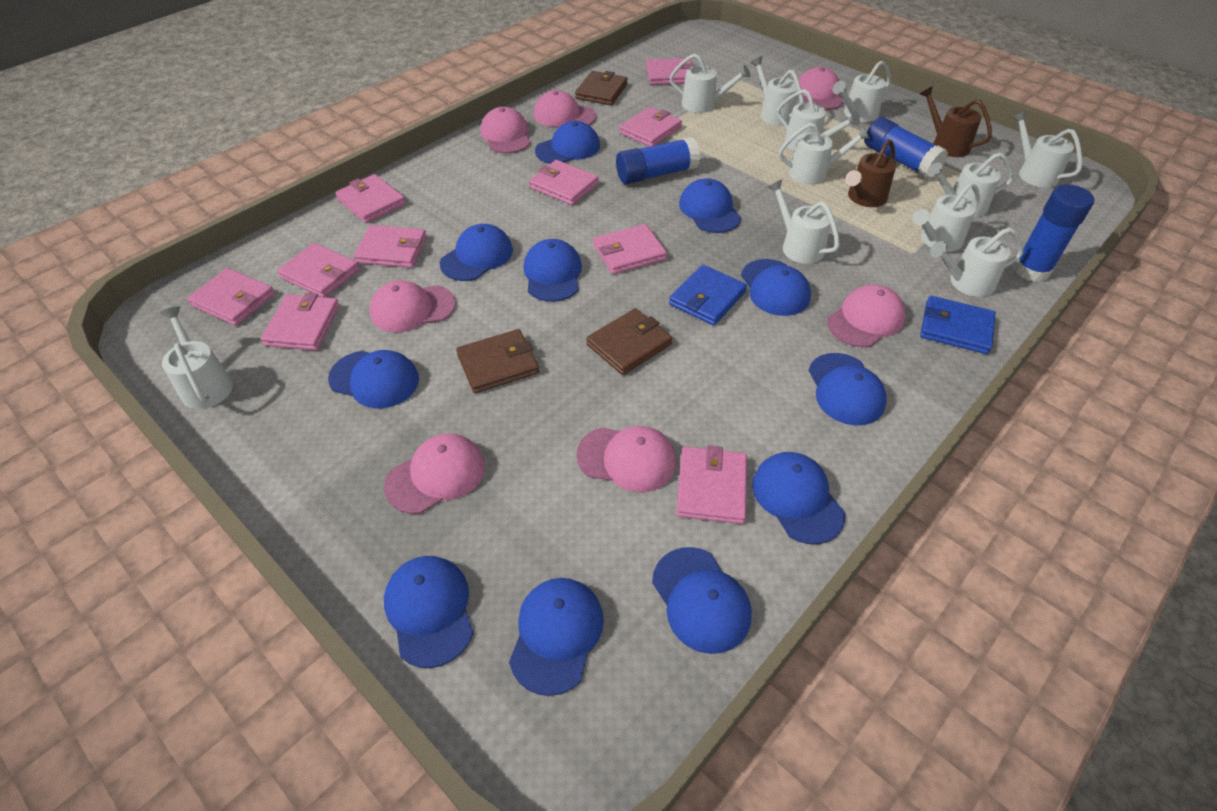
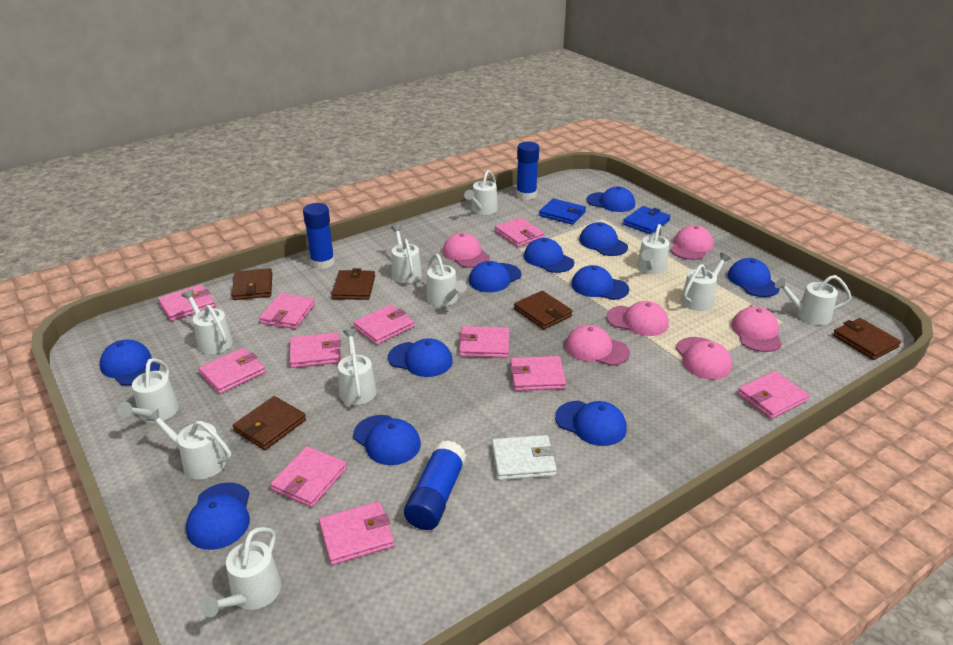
brown wallet: [456,329,539,393] [575,71,628,106] [586,308,672,375] = 3 -> [232,268,272,300] [233,396,306,450] [331,268,375,300] [514,291,573,329] [833,318,901,360] = 5
brown watering can: [845,139,896,207] [920,86,992,157] = 2 -> none = 0
pink cap: [370,280,456,333] [384,434,485,514] [480,107,531,154] [534,90,596,127] [576,426,676,493] [798,67,844,110] [827,285,905,347] = 7 -> [443,233,490,268] [565,325,630,366] [606,301,669,336] [670,225,714,260] [676,337,732,379] [731,307,782,352] = 6
pink wallet: [187,268,275,326] [261,293,340,350] [277,243,360,297] [335,174,406,223] [354,225,427,268] [529,160,599,205] [593,224,667,274] [619,107,682,147] [646,58,695,85] [676,445,747,524] = 10 -> [158,284,215,321] [198,348,265,394] [259,293,315,329] [270,446,347,507] [289,332,341,368] [319,501,395,565] [353,305,414,345] [459,326,509,358] [495,217,544,247] [510,356,566,391] [737,371,809,419] = 11
white wallet: none = 0 -> [492,435,557,480] = 1

